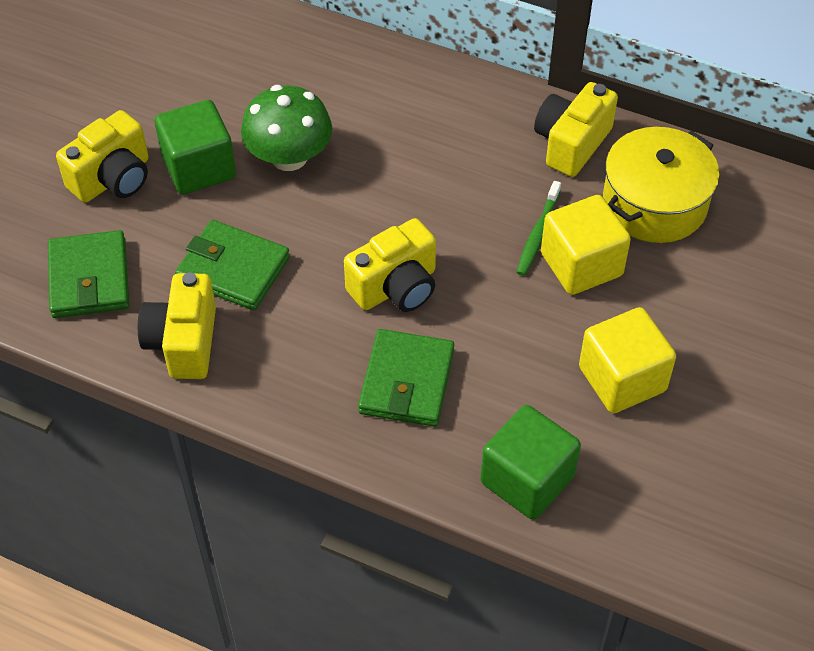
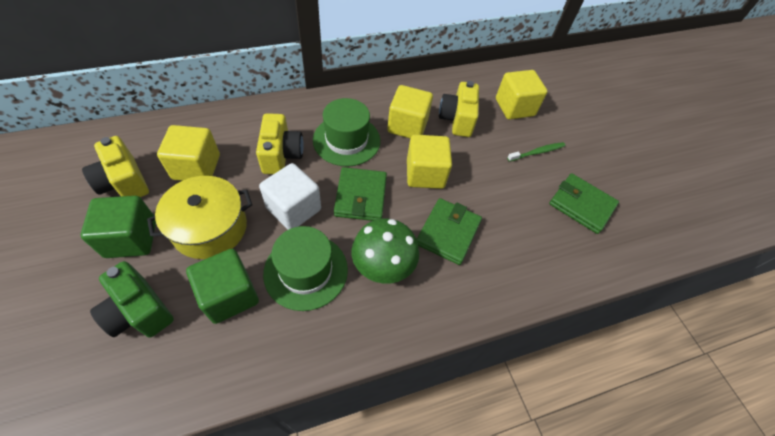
green camera: none = 0 -> [90,261,174,337] = 1
green hat: none = 0 -> [263,226,348,311] [313,98,380,167] = 2
white cube: none = 0 -> [259,163,321,230] = 1
yellow camera: [56,110,149,203] [138,272,216,379] [344,218,436,312] [534,82,618,177] = 4 -> [82,136,149,197] [256,113,304,174] [439,81,479,137] = 3
yellow cube: [541,195,631,295] [579,307,676,413] = 2 -> [157,125,220,181] [387,85,433,138] [407,135,452,189] [496,70,548,120] = 4

